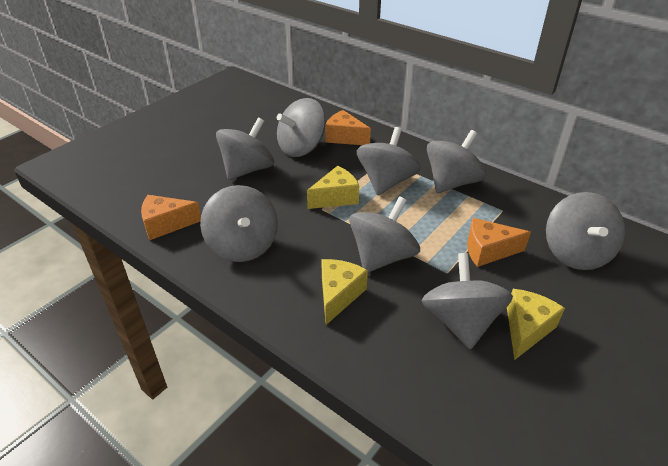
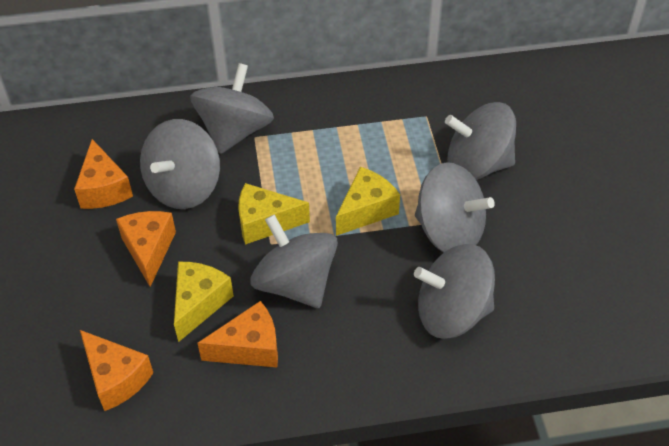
grey spinning top: [200,185,278,262] [216,117,274,180] [277,98,326,157] [349,196,420,273] [357,127,421,195] [421,253,513,349] [427,130,486,193] [546,192,625,270] = 8 -> [140,119,220,209] [190,63,274,154] [251,214,338,308] [414,244,495,339] [415,162,495,252] [445,102,516,180] = 6
orange cheese: [141,195,201,240] [325,110,371,145] [467,218,531,267] = 3 -> [74,139,133,209] [80,330,153,411] [116,211,176,287] [197,301,278,367] = 4

